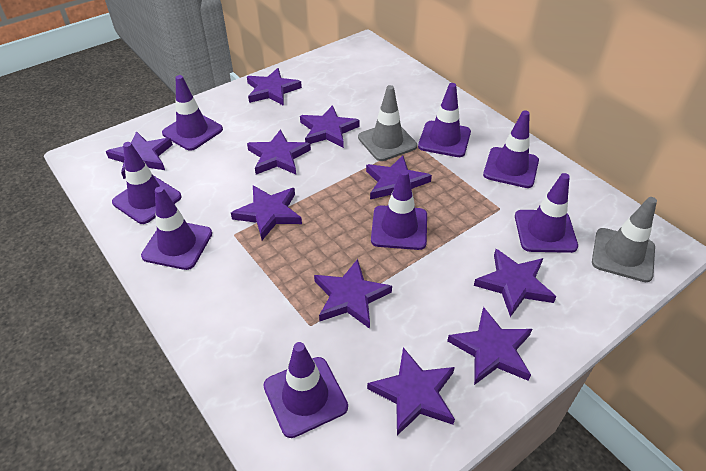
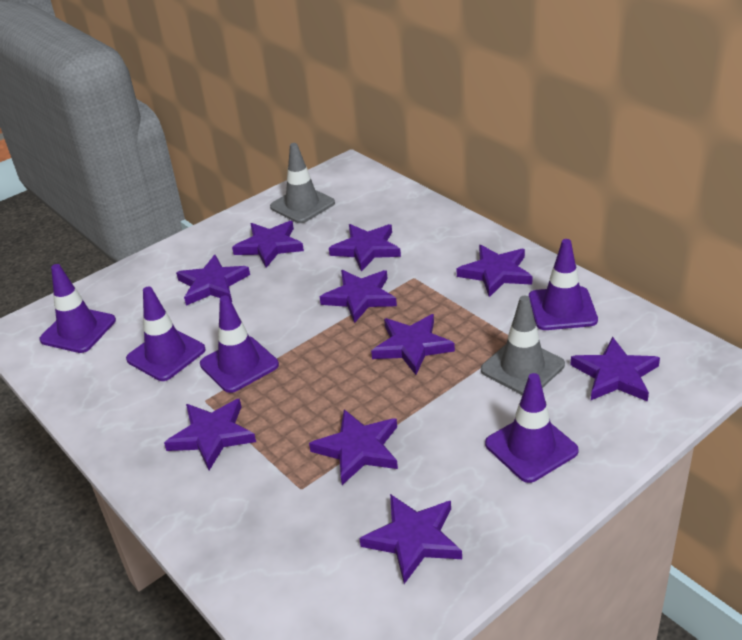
purple traffic cone: [112,142,182,224] [141,187,212,270] [162,75,223,151] [263,342,348,438] [371,170,427,250] [418,83,471,157] [483,110,539,188] [515,173,578,253] = 8 -> [39,264,116,353] [126,286,206,381] [200,295,279,393] [485,373,579,483] [529,239,598,330] = 5

